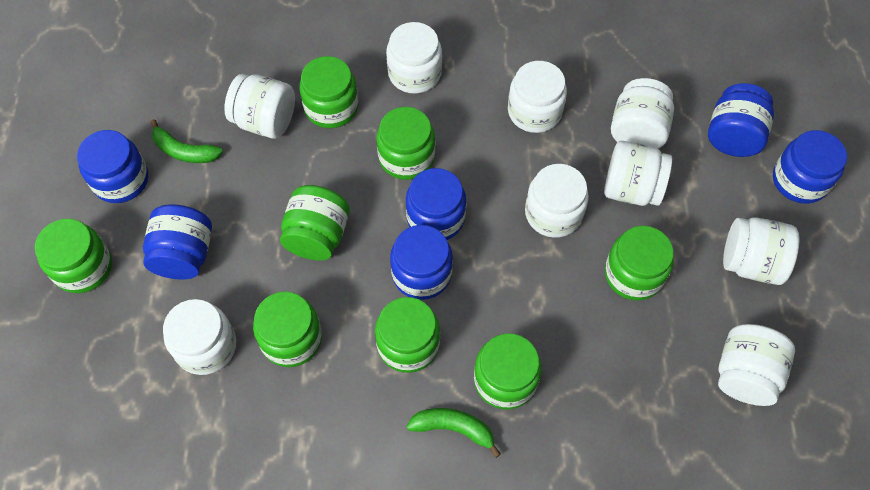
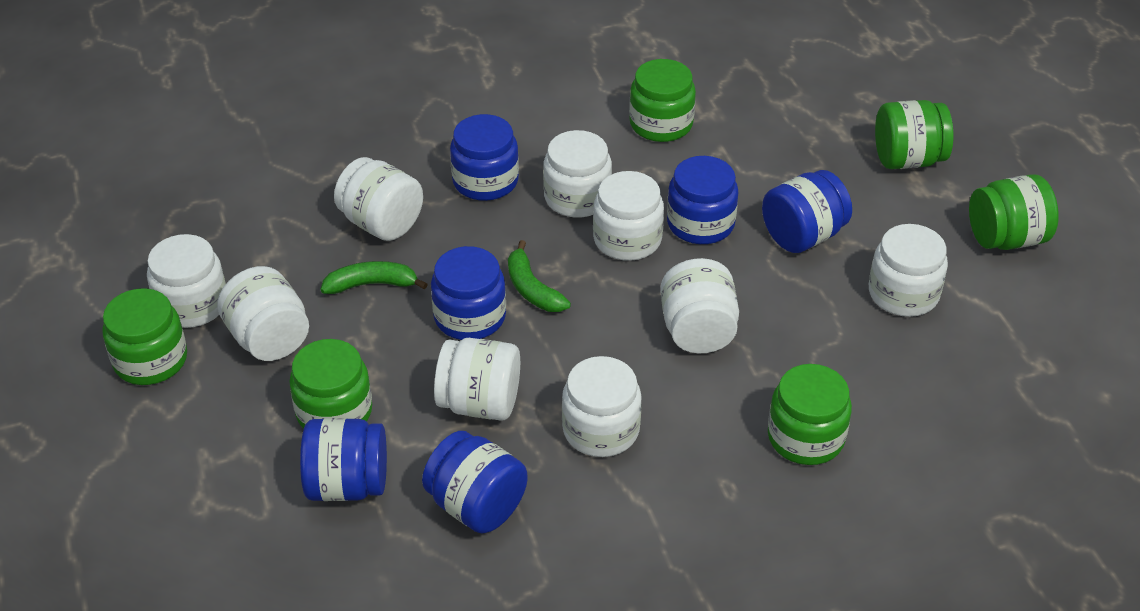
green jar: [35,219,112,293] [253,291,322,367] [280,185,350,261] [299,56,358,128] [375,297,440,373] [377,107,435,180] [474,333,542,409] [605,226,674,301] = 8 -> [102,288,187,385] [289,339,372,429] [629,59,696,142] [768,364,852,465] [875,100,953,169] [969,174,1059,250] = 6

